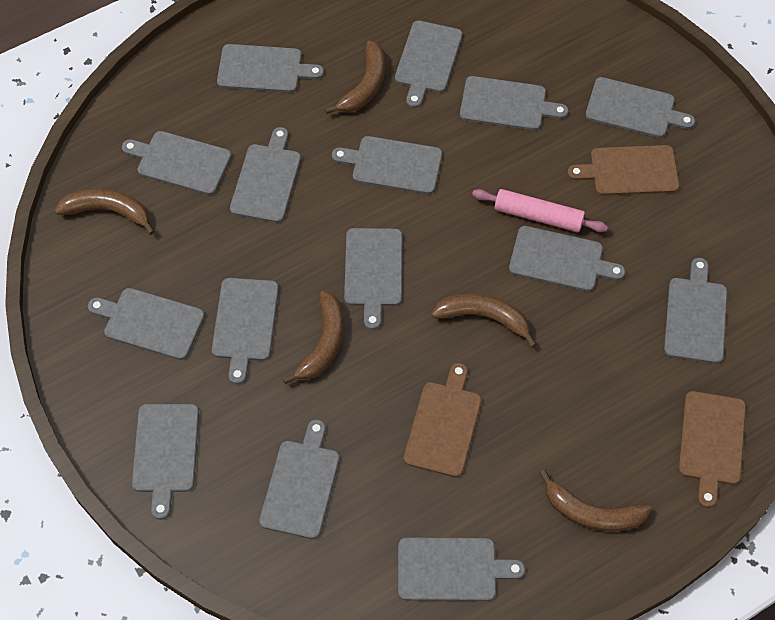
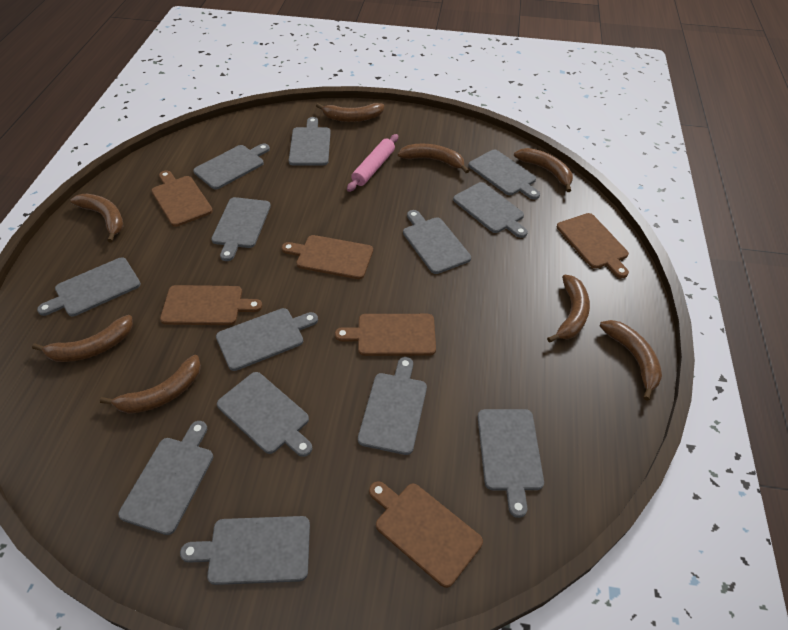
brown banana: [55,189,155,235] [283,291,344,384] [325,40,385,114] [431,294,537,348] [539,469,652,531] = 5 -> [32,315,133,362] [70,194,124,242] [100,355,201,414] [316,103,384,122] [398,144,469,173] [514,148,573,192] [547,275,590,343] [600,320,662,401] = 8
brown cutting board: [404,363,482,477] [567,145,680,196] [679,391,746,508] = 3 -> [151,170,213,227] [160,285,262,325] [282,235,373,279] [335,314,436,356] [369,481,483,588] [557,213,629,278] = 6
grey cutting board: [88,288,205,360] [122,131,231,195] [132,404,199,520] [212,278,279,384] [217,44,324,93] [230,127,301,223] [259,420,340,539] [332,136,442,194] [344,228,402,330] [395,21,462,108] [398,537,525,601] [460,76,568,130] [509,226,625,291] [585,77,695,138] [664,258,727,364] = 15 -> [37,258,141,317] [118,421,213,535] [180,516,310,585] [193,144,270,190] [211,197,271,261] [216,308,318,371] [217,372,312,457] [289,117,331,166] [358,357,427,455] [403,210,471,274] [453,182,528,238] [468,150,540,199] [478,409,544,518] = 13

